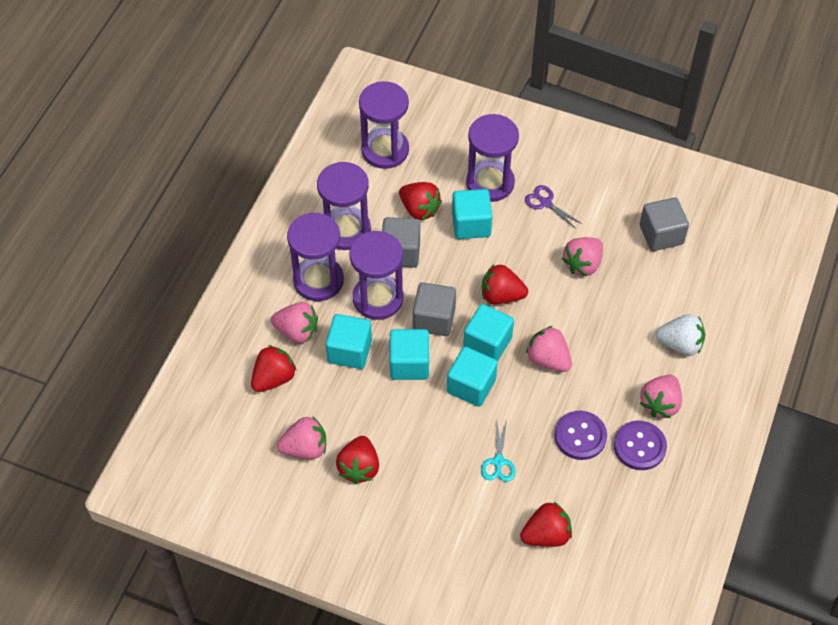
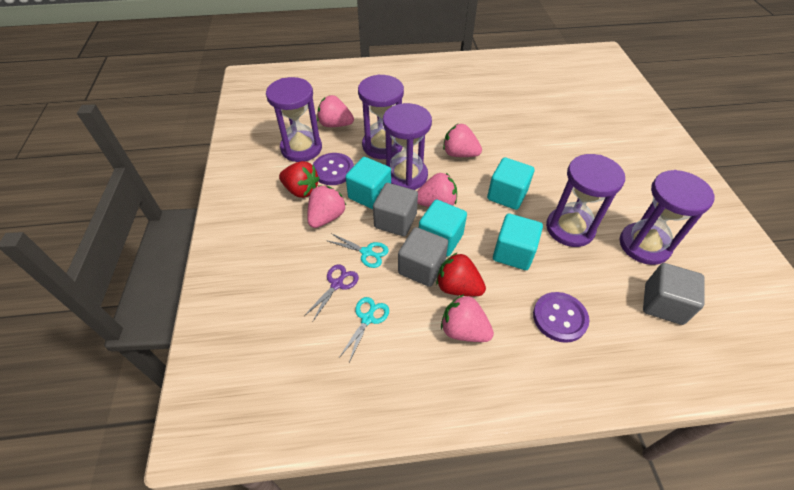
red strawberry: [251,345,297,392] [336,436,379,484] [399,182,442,220] [482,265,528,304] [520,502,572,547] = 5 -> [279,161,320,198] [436,252,486,296] = 2
turquoise cube: [326,314,372,369] [389,329,429,380] [447,347,498,407] [452,189,492,239] [463,304,514,362] = 5 -> [346,157,391,209] [419,199,467,257] [487,157,535,210] [493,213,543,270] = 4
turquoise scissors: [481,419,516,482] = 1 -> [326,233,389,268] [339,297,389,362] = 2
white strawberry: [656,314,705,356] = 1 -> none = 0

